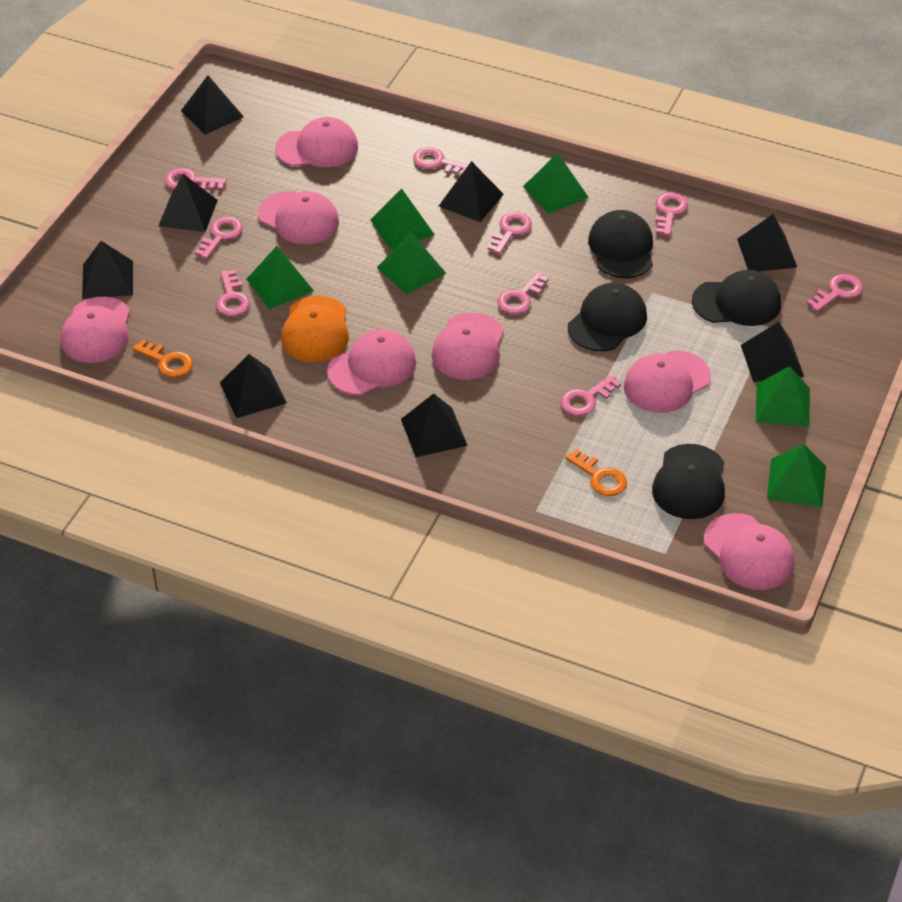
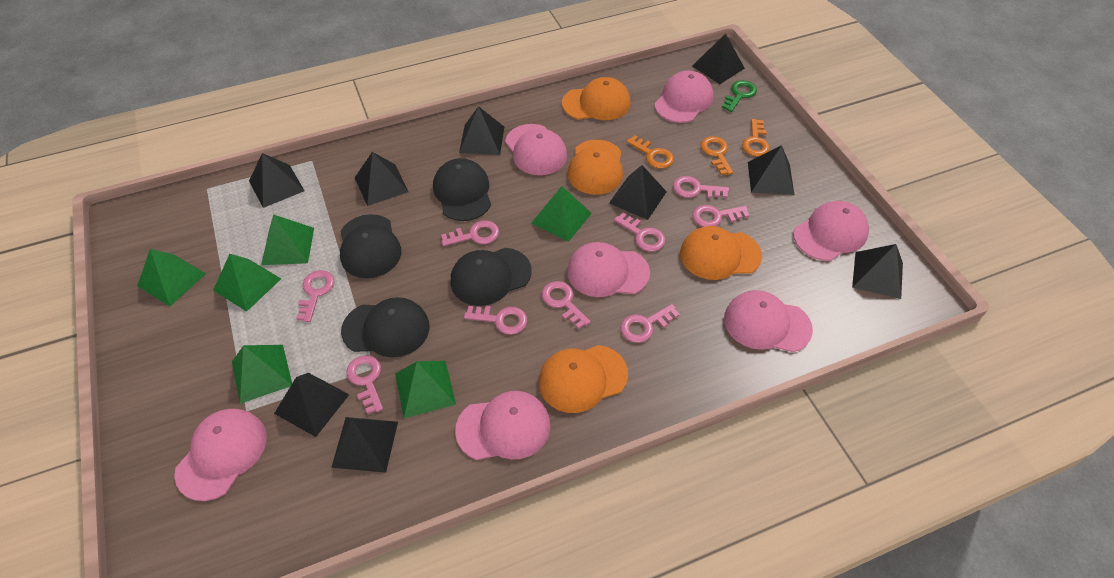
black pyramid: [82,241,133,299] [158,174,218,232] [181,75,244,134] [220,354,287,418] [401,393,468,457] [439,161,504,222] [737,214,797,271] [741,322,804,382] = 8 -> [249,153,304,208] [274,373,350,437] [331,417,398,473] [355,152,409,206] [459,106,504,155] [609,165,667,220] [692,33,745,84] [748,145,794,195] [852,244,903,299] = 9
green key: none = 0 -> [722,80,757,112] = 1
orange cap: [281,296,349,362] = 1 -> [539,345,628,413] [562,77,631,120] [568,140,623,195] [680,226,762,280] = 4
orange key: [132,339,193,378] [565,449,627,496] = 2 -> [626,135,674,168] [700,136,733,175] [742,119,770,157] = 3

